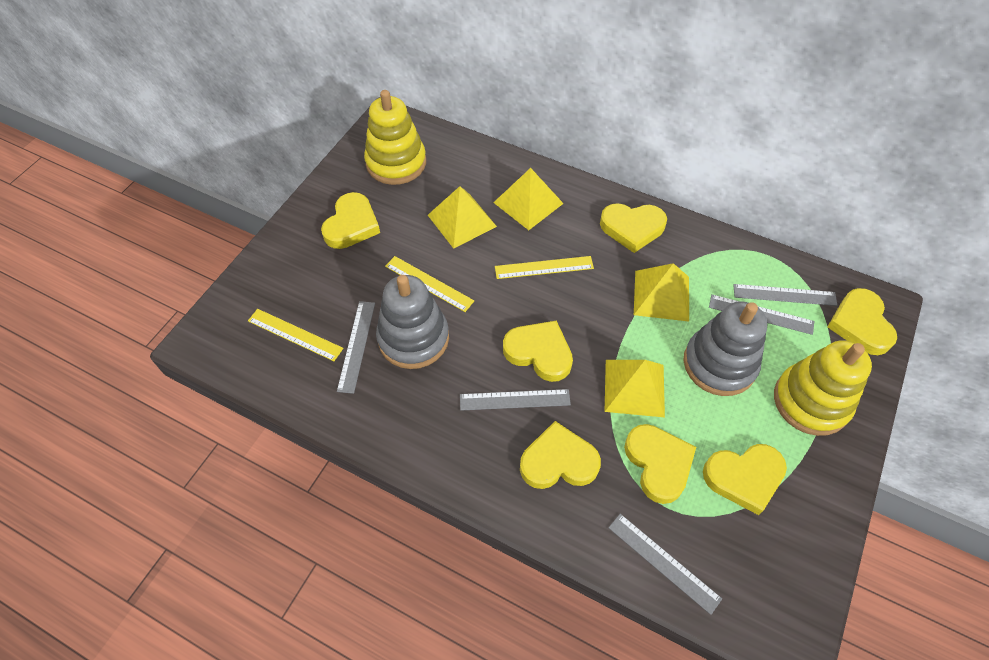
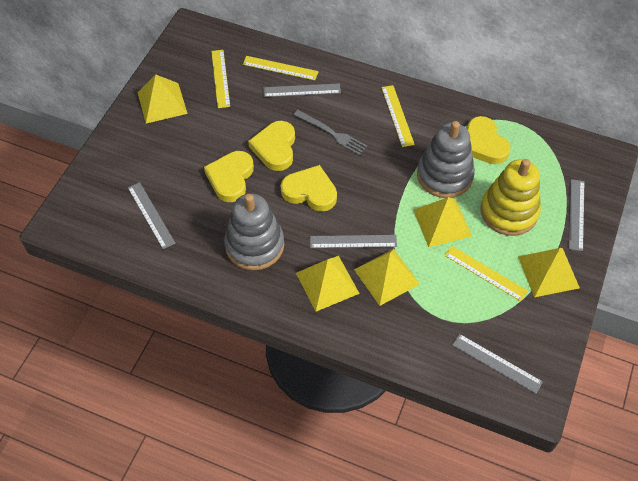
grey fork: none = 0 -> [293,110,367,155] = 1
yellow heart: [321,192,380,249] [503,320,573,382] [520,421,601,489] [600,203,667,253] [624,424,696,504] [703,444,787,515] [827,288,897,355] = 7 -> [204,151,254,202] [248,121,295,171] [281,165,337,212] [467,116,511,164] = 4
yellow pyramid: [428,186,497,249] [493,168,564,230] [605,360,665,417] [634,263,689,321] = 4 -> [138,74,188,124] [296,256,360,312] [354,249,420,306] [413,197,472,247] [518,248,580,297] = 5
yellow ruler: [248,309,343,361] [385,256,474,312] [495,256,594,279] = 3 -> [211,50,230,108] [243,56,319,80] [381,85,415,147] [444,246,528,301] = 4
yellow stacking toy: [364,90,426,185] [774,340,872,436] = 2 -> [481,159,541,236] = 1

